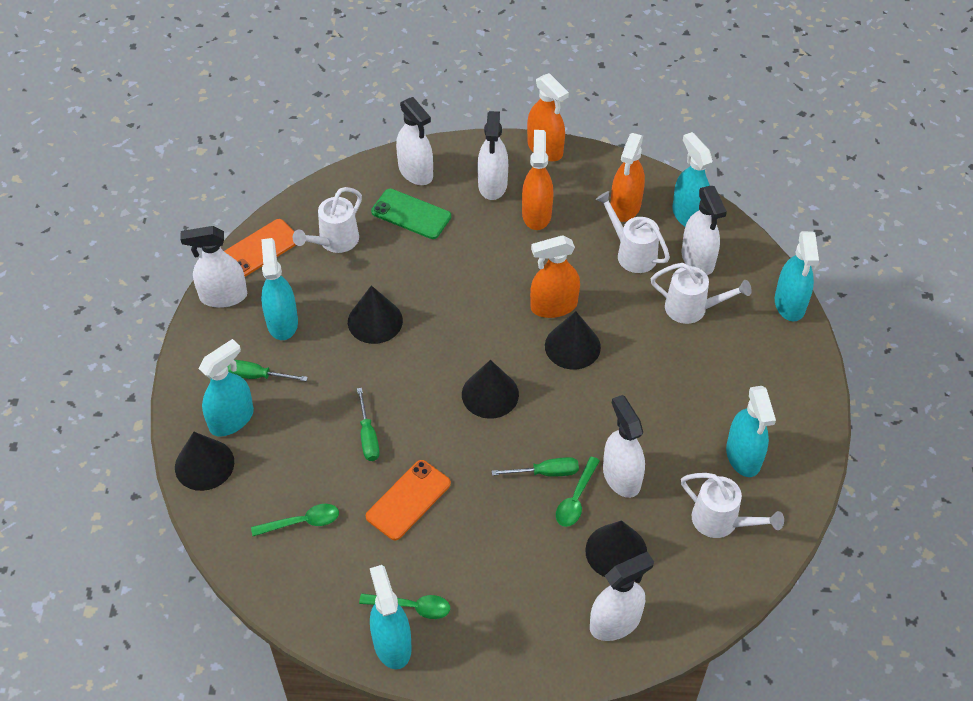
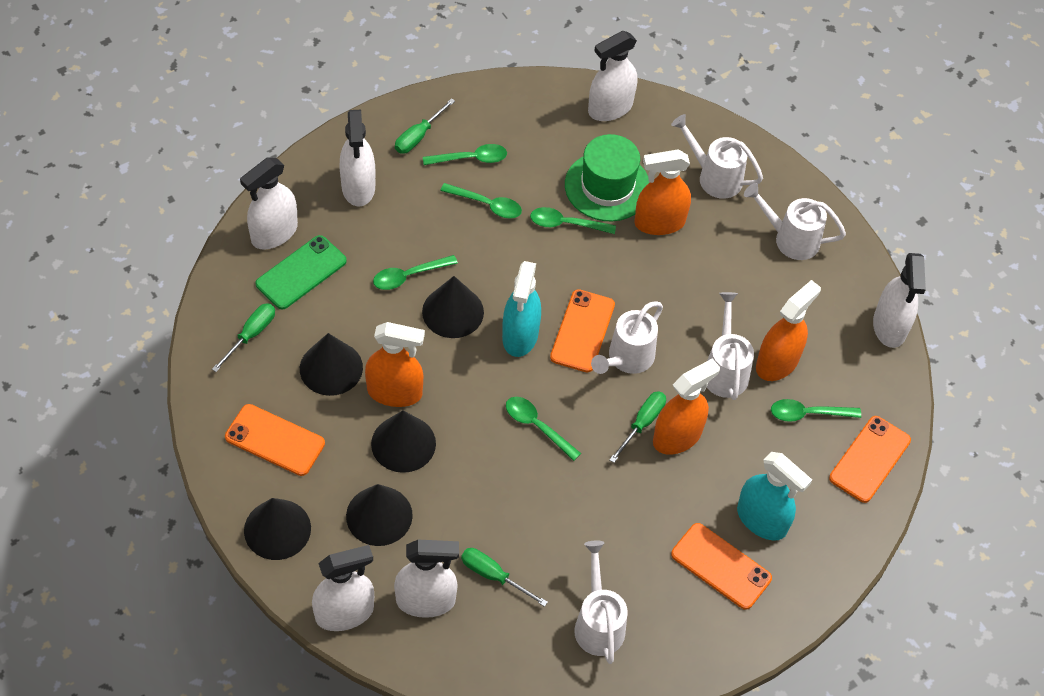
green hat: none = 0 -> [565,134,650,221] = 1
green screwdriver: [227,360,308,381] [357,388,380,461] [492,457,579,477] = 3 -> [212,303,275,372] [395,98,455,154] [461,548,548,607] [609,391,666,463] = 4
green spoon: [251,504,339,536] [359,593,450,619] [556,457,600,527] = 3 -> [373,255,458,290] [423,144,507,165] [440,183,522,219] [506,397,581,461] [530,207,616,234] [771,399,861,422] = 6
orange phone: [224,219,296,277] [366,460,451,540] = 2 -> [225,404,325,476] [550,289,615,372] [671,523,772,610] [829,416,911,503] = 4
turquoise spray bottle: [198,339,254,436] [261,238,298,340] [370,565,412,669] [672,132,713,227] [726,386,776,477] [775,231,819,322] = 6 -> [502,261,541,357] [737,452,812,540] = 2
white watering can: [293,187,362,253] [595,191,670,273] [651,263,752,324] [681,473,784,538] = 4 -> [574,541,628,664] [591,301,663,374] [671,114,763,199] [707,292,754,400] [744,183,846,260] = 5

